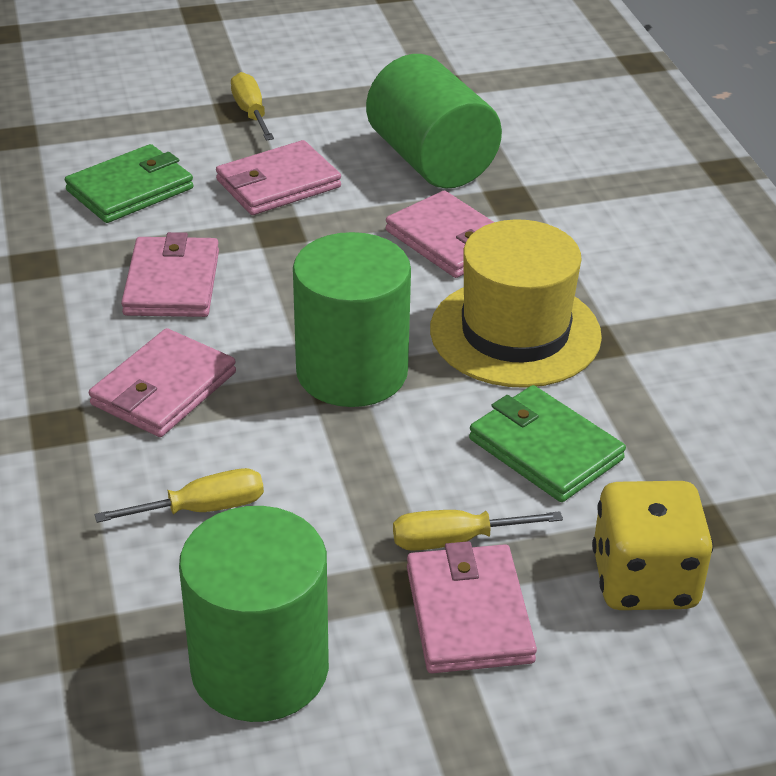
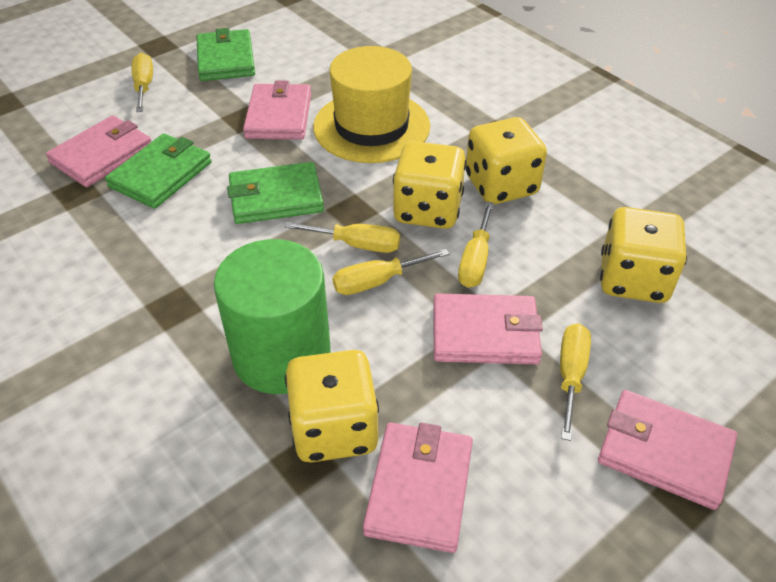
green cylinder: [179,506,329,722] [293,232,411,407] [366,54,502,189] = 3 -> [214,239,331,394] = 1
green wallet: [65,144,194,223] [469,385,626,502] = 2 -> [105,133,211,209] [196,28,255,81] [227,162,324,224] = 3
yellow dice: [592,481,713,610] = 1 -> [285,350,379,463] [393,141,466,229] [466,117,547,204] [600,207,687,303] = 4
yellow screwdriver: [95,468,264,523] [231,72,274,140] [393,510,563,551] = 3 -> [132,53,153,112] [285,222,400,253] [332,249,449,295] [458,202,494,288] [560,323,591,441] = 5

